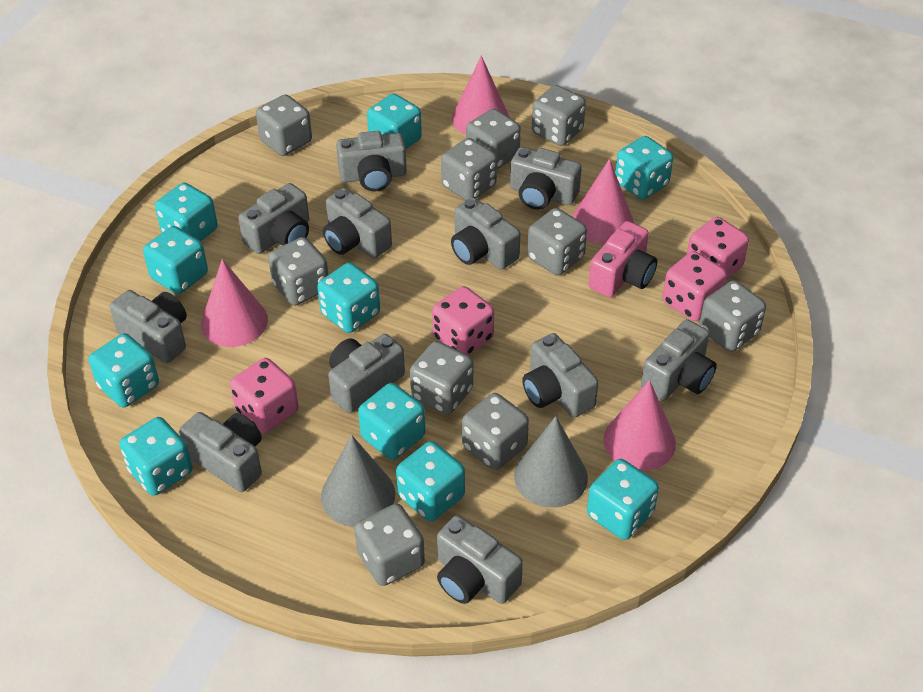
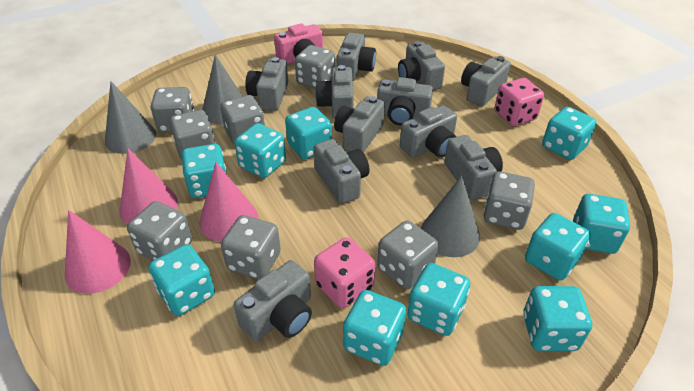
grey cone: [321,435,395,527] [514,416,588,508] = 2 -> [105,81,156,154] [202,55,243,125] [421,176,480,257] = 3
grey dice: [256,94,312,156] [268,237,328,306] [354,504,425,586] [410,341,473,415] [441,138,497,200] [462,393,529,470] [466,109,521,169] [527,208,587,276] [532,85,586,146] [699,280,766,352] = 10 -> [127,201,192,261] [151,87,195,133] [169,110,216,160] [220,95,265,145] [221,215,281,279] [295,45,335,88] [377,221,438,289] [483,171,535,230] = 8
pink cone: [201,259,268,347] [452,56,509,135] [572,159,634,244] [603,380,676,471] = 4 -> [65,210,131,294] [119,149,178,224] [199,162,258,242] = 3
pink dice: [230,358,299,433] [432,286,494,356] [662,251,727,321] [687,217,749,279] = 4 -> [314,237,375,308] [495,78,544,126] = 2

